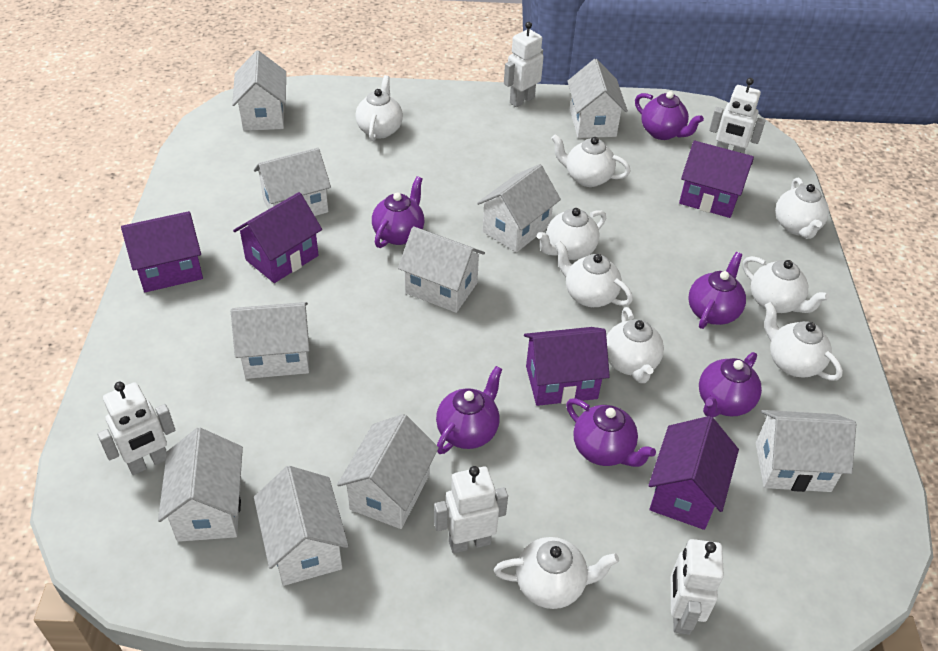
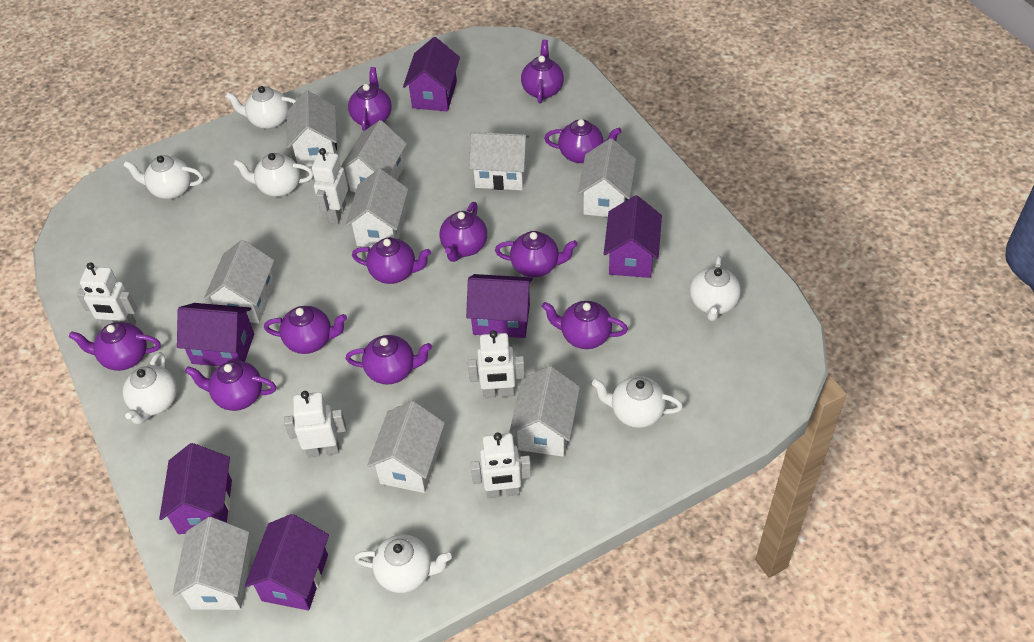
purple house: [121,211,203,292] [233,192,322,283] [524,327,610,406] [648,416,739,530] [679,141,754,218] = 5 -> [159,443,232,534] [177,303,254,366] [245,514,329,610] [403,37,460,111] [466,274,533,338] [604,195,662,278] = 6
purple teapot: [372,176,425,248] [436,366,502,454] [566,398,656,467] [635,91,704,140] [688,252,746,329] [699,352,762,417] = 6 -> [69,322,161,371] [185,360,276,411] [264,306,347,354] [346,335,432,385] [348,67,392,132] [352,238,431,284] [440,202,487,262] [495,231,578,277] [521,40,564,104] [542,301,628,349] [544,119,622,163] = 11
white house: [158,428,243,542] [231,302,310,379] [232,50,286,131] [254,148,331,216] [254,466,349,586] [337,414,439,529] [398,226,485,313] [477,164,561,253] [567,59,628,138] [756,410,856,492] = 10 -> [172,517,251,610] [204,240,275,323] [287,91,337,167] [341,120,407,192] [345,169,408,247] [367,401,445,493] [469,132,529,190] [510,366,580,457] [578,138,636,217] = 9
white teapot: [356,75,403,141] [494,537,619,609] [537,208,606,260] [551,134,630,187] [555,241,633,307] [606,307,664,383] [743,256,829,313] [764,302,843,381] [775,178,829,239] = 9 -> [123,155,203,199] [123,352,177,424] [225,86,296,129] [233,153,313,197] [354,534,452,593] [592,376,683,428] [690,255,741,321] = 7

